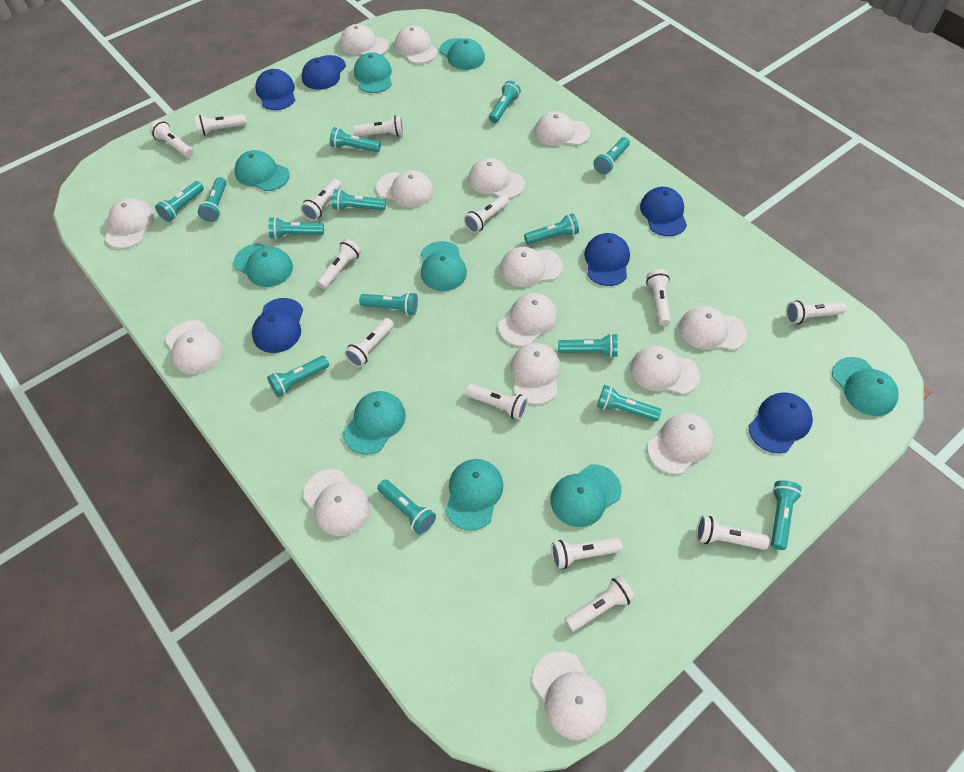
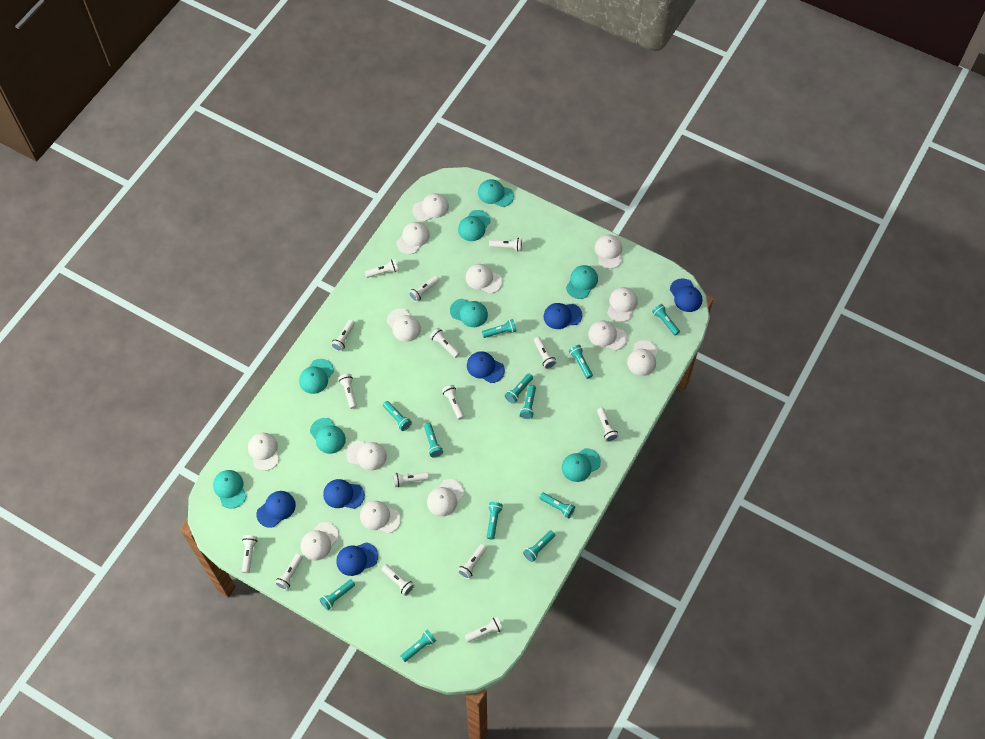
turquoise cap: [234,243,293,287] [235,150,290,191] [343,391,406,455] [354,52,392,93] [421,241,467,291] [440,38,485,70] [445,459,503,531] [550,464,621,527] [832,357,899,416] = 9 -> [213,470,246,509] [299,359,334,394] [310,418,346,454] [450,298,488,327] [458,210,491,241] [478,179,514,207] [562,448,601,482] [566,265,598,299] = 8
turquoise flashlight: [155,181,204,222] [198,177,226,222] [267,356,329,397] [268,217,324,239] [330,127,381,152] [332,189,386,211] [359,292,418,316] [377,479,436,534] [489,81,521,123] [524,214,579,245] [558,333,618,358] [593,137,630,174] [597,385,662,421] [771,480,802,550] = 14 -> [319,579,355,610] [383,401,412,431] [400,629,436,662] [424,423,443,457] [482,319,517,338] [487,502,503,540] [505,373,533,404] [520,385,536,419] [523,530,555,562] [539,493,575,519] [569,345,593,379] [652,304,680,336] = 12
white cap: [105,198,155,249] [165,320,223,374] [303,469,370,536] [340,24,389,55] [376,170,434,208] [395,26,438,64] [468,158,525,199] [498,293,557,346] [500,247,563,287] [511,343,561,405] [532,651,608,740] [534,112,590,146] [630,345,700,394] [647,413,714,474] [679,306,747,350] = 15 -> [248,433,279,471] [301,522,339,560] [346,441,387,471] [360,501,401,534] [387,308,421,342] [397,222,430,254] [413,193,449,221] [427,479,464,516] [465,264,503,294] [588,321,627,350] [595,235,622,269] [607,287,638,322] [627,340,658,376] = 13
white flashlight: [150,120,193,158] [194,114,247,136] [300,179,341,221] [317,239,361,289] [344,318,394,367] [354,115,404,136] [464,195,509,233] [465,384,528,420] [551,537,622,569] [565,575,635,632] [646,269,671,326] [696,516,770,550] [786,300,847,324] = 13 -> [242,535,258,573] [275,554,303,590] [331,320,355,351] [339,374,357,409] [365,259,399,278] [382,564,415,596] [393,472,429,487] [409,276,439,302] [430,328,460,358] [442,385,464,420] [458,544,487,579] [465,617,503,643] [489,238,523,251] [534,337,557,369] [597,408,619,442] = 15

